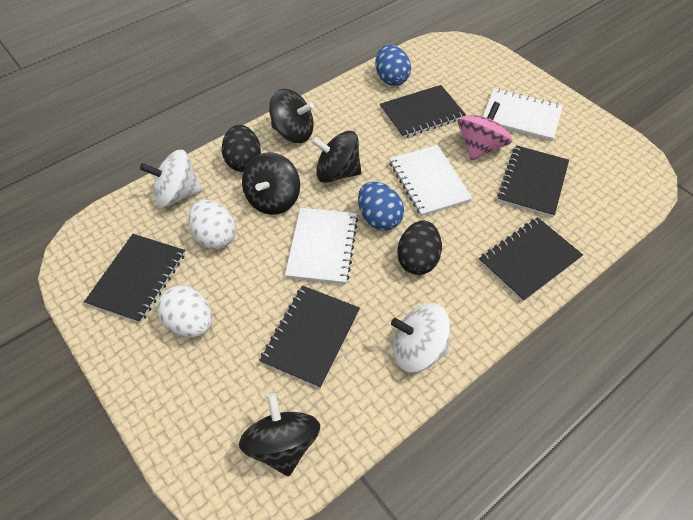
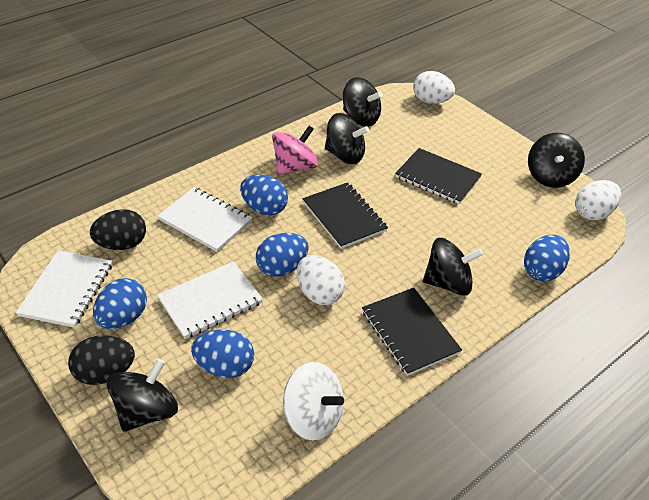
black notebook: [84,234,185,323] [259,285,360,389] [380,85,466,139] [479,217,583,302] [497,145,569,218] = 5 -> [303,182,388,249] [362,288,462,376] [395,148,482,204] = 3
black spinning top: [239,393,320,476] [242,152,300,215] [269,89,314,143] [311,131,362,183] = 4 -> [107,359,178,432] [325,113,369,164] [343,77,383,127] [423,238,483,296] [528,133,585,188] = 5
blue egg: [358,182,404,231] [375,45,411,86] = 2 -> [93,278,147,329] [191,329,254,378] [240,175,288,216] [256,233,309,277] [524,234,570,281] = 5
white egg: [157,285,212,338] [189,200,236,249] = 2 -> [297,255,345,305] [413,71,455,104] [575,180,621,220] = 3
white spinning top: [140,149,202,207] [391,303,451,372] = 2 -> [283,362,344,441] = 1

